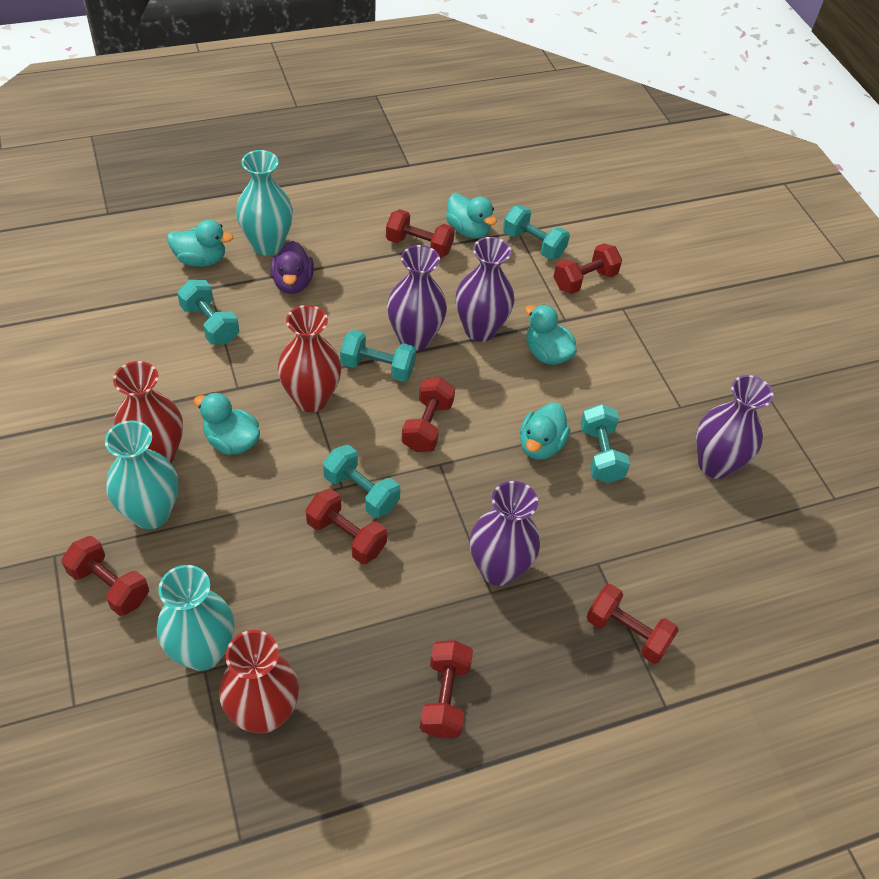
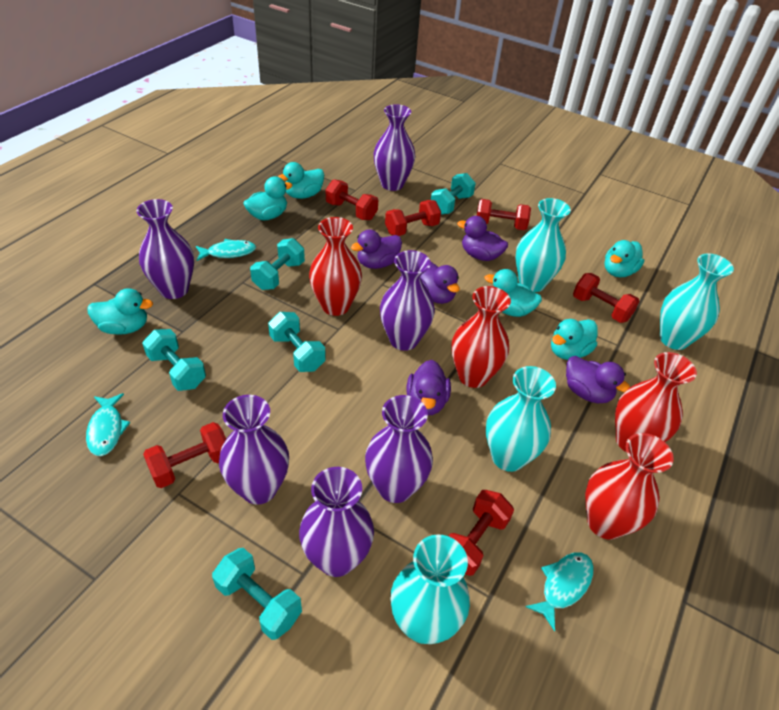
purple duck: [270,241,314,294] = 1 -> [351,229,402,269] [406,360,451,415] [420,262,460,304] [457,216,508,261] [566,356,630,403] = 5
purple vase: [387,245,447,351] [456,237,514,342] [470,481,540,586] [696,375,773,479] = 4 -> [136,199,194,299] [219,395,289,505] [299,467,374,577] [365,395,433,503] [374,104,415,191] [380,250,435,351] = 6
red dumbbell: [62,536,149,616] [306,489,387,564] [386,209,455,258] [401,377,455,452] [420,640,473,738] [553,243,622,294] [586,584,679,664] = 7 -> [143,422,226,488] [326,179,378,220] [385,200,441,236] [449,490,514,576] [477,199,531,230] [573,273,639,323] = 6
red vase: [113,361,183,463] [219,630,299,734] [278,305,341,412] = 3 -> [309,217,362,316] [451,286,511,388] [585,433,674,540] [615,352,697,452] = 4
turquoise duck: [167,220,233,267] [194,392,260,455] [446,193,497,238] [520,402,570,460] [525,305,577,365] = 5 -> [87,288,153,335] [243,176,293,220] [278,162,324,199] [485,269,542,317] [551,319,598,360] [604,240,644,277] = 6
turquoise fish: none = 0 -> [86,393,131,456] [196,239,256,261] [525,552,594,631] = 3
turquoise vase: [105,420,178,529] [156,565,234,671] [236,150,293,256] = 3 -> [390,534,470,644] [486,366,556,472] [516,198,571,292] [660,253,734,350] = 4

